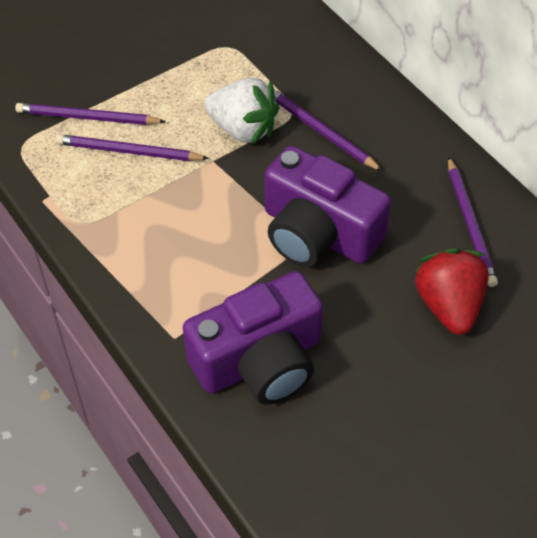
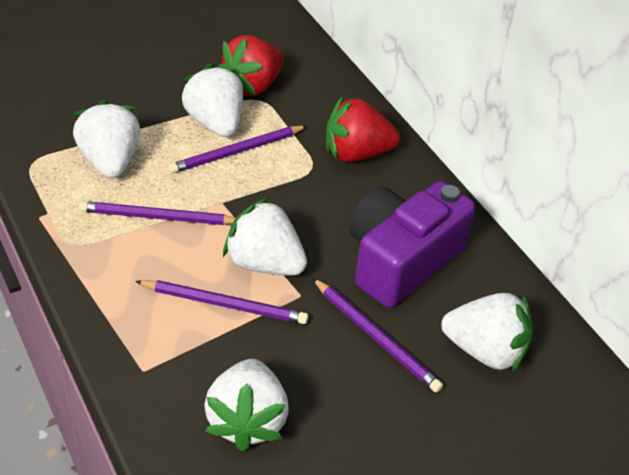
purple camera: [183,271,323,405] [264,145,391,267] = 2 -> [349,181,476,308] = 1
red strawberry: [414,249,489,335] = 1 -> [218,35,284,96] [326,97,400,162] = 2
white strawberry: [204,77,279,145] = 1 -> [73,100,140,178] [180,64,243,137] [204,359,289,452] [223,198,307,276] [441,293,533,373] = 5

